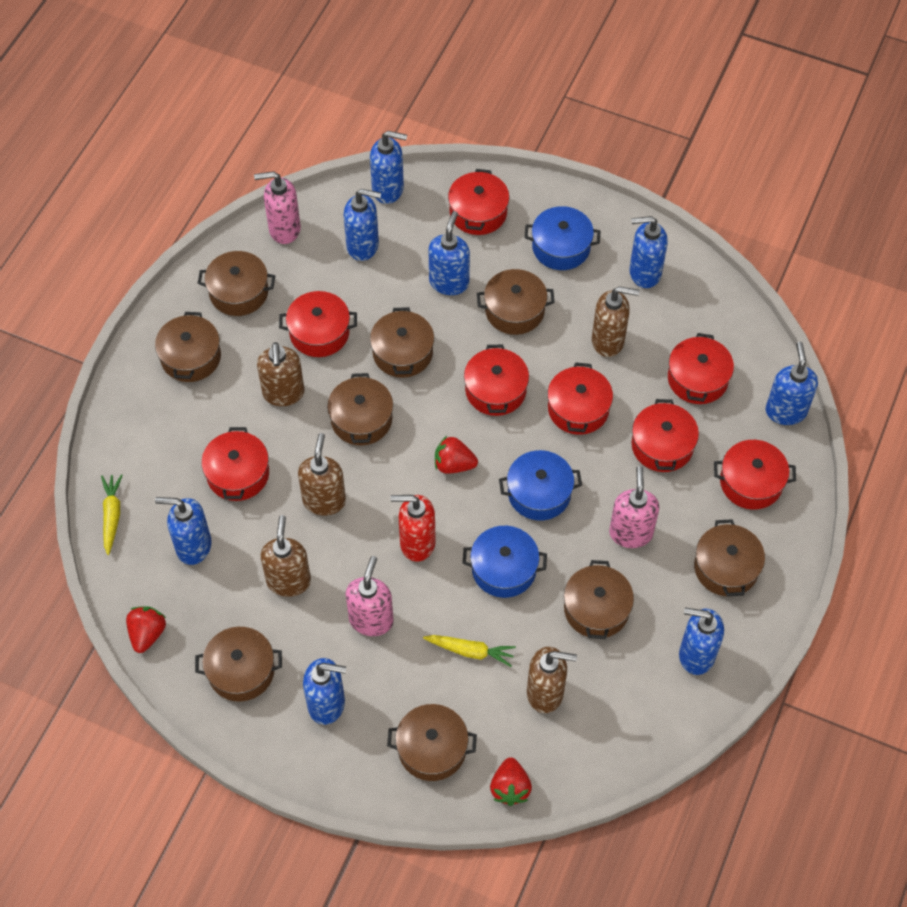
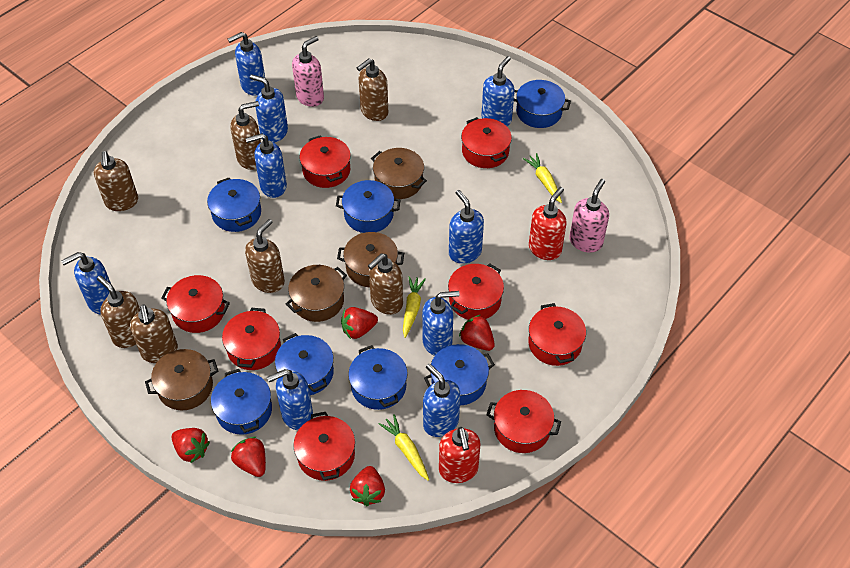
blue pot: [462,526,547,598] [499,450,582,521] [524,206,601,270] = 3 -> [207,178,261,232] [211,369,272,435] [275,333,334,395] [336,180,400,233] [348,345,408,410] [424,344,495,405] [514,80,571,128] = 7
blue soap dispenser: [155,497,212,565] [303,658,346,725] [344,189,381,261] [370,131,407,204] [428,211,470,295] [630,216,668,288] [679,608,724,675] [766,342,818,425] = 8 -> [61,252,111,315] [228,32,265,96] [246,133,287,198] [250,74,288,143] [267,369,313,430] [422,291,460,356] [423,363,460,437] [449,190,484,264] [481,56,515,126] = 9
brown pot: [155,312,221,382] [195,627,282,701] [197,251,275,316] [327,373,393,445] [370,307,434,378] [387,704,477,781] [477,269,555,335] [564,560,634,639] [694,519,765,596] = 9 -> [145,349,218,410] [286,265,347,322] [337,232,404,287] [371,148,427,199] = 4
brown soap dispenser: [257,342,305,406] [261,515,311,597] [298,433,346,515] [527,647,577,713] [592,286,640,357] = 5 -> [94,151,138,211] [97,276,140,348] [130,304,178,363] [230,101,261,170] [245,219,285,293] [357,58,388,121] [368,254,403,315] = 7
pink soap dispenser: [254,171,301,244] [346,556,394,636] [609,466,659,548] = 3 -> [292,36,324,107] [569,179,609,253] = 2
red soap dispenser: [391,495,436,562] = 1 -> [439,427,481,483] [529,187,567,260] = 2
red strawberry: [126,606,166,653] [435,436,478,474] [490,757,532,806] = 3 -> [171,428,210,463] [231,437,266,477] [341,307,378,339] [350,466,385,506] [459,315,495,351] = 5
yellow carrot: [101,474,123,555] [423,635,516,667] = 2 -> [378,414,429,481] [403,276,426,338] [523,153,562,203] = 3

